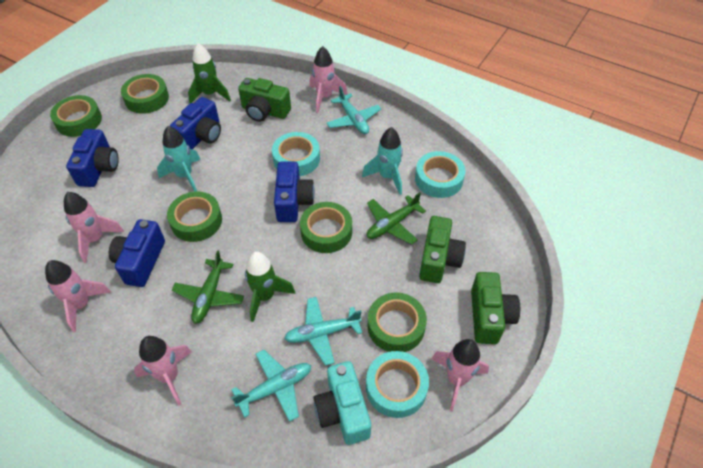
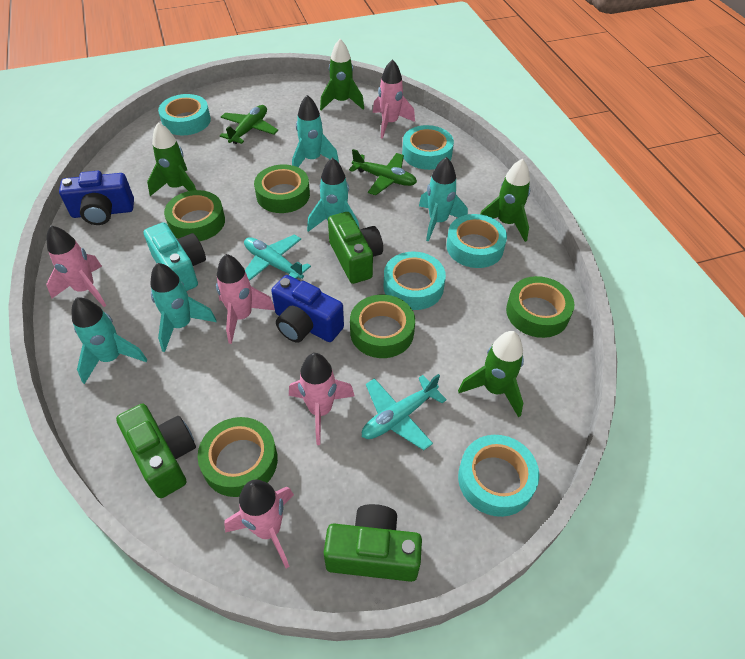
blue camera: [66,129,119,187] [109,219,165,287] [170,97,221,149] [274,162,315,222] = 4 -> [59,171,134,225] [271,275,344,343] = 2
green rocket: [188,43,231,103] [245,251,295,322] = 2 -> [147,122,196,196] [320,39,364,110] [458,331,524,418] [480,159,530,242] = 4
turquoise plane: [231,350,311,422] [284,297,362,366] [326,86,381,134] = 3 -> [244,234,311,281] [362,374,447,450] = 2
turquoise rocket: [157,126,200,192] [362,127,403,195] = 2 -> [72,297,147,384] [150,263,217,352] [292,95,339,167] [307,158,359,232] [419,157,468,242] = 5
turquoise tape: [272,132,320,176] [366,351,429,418] [415,151,465,198] = 3 -> [158,94,211,135] [384,252,446,310] [402,125,454,170] [446,214,507,268] [458,435,539,517] = 5

